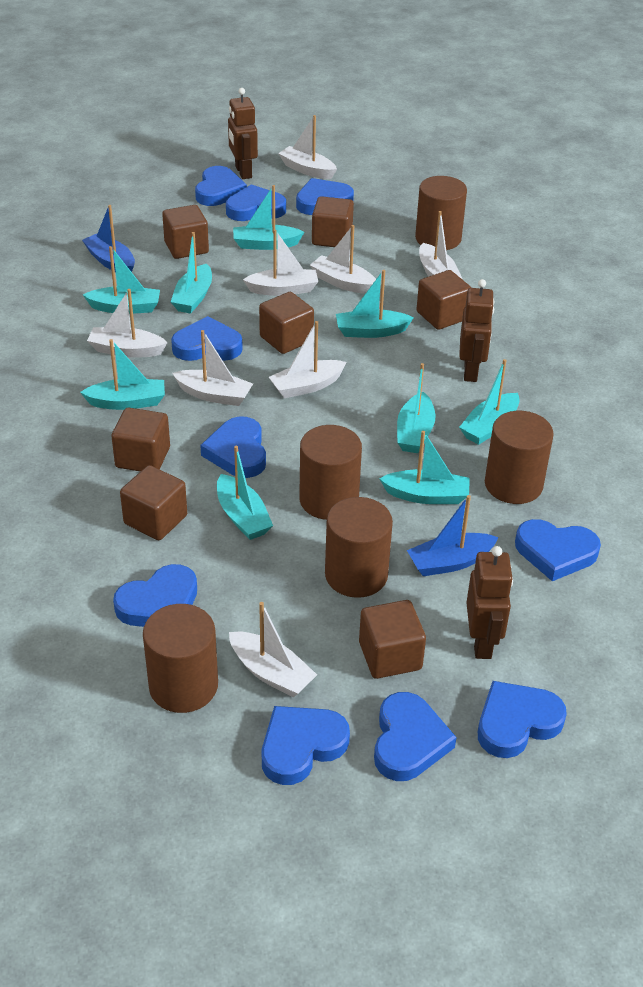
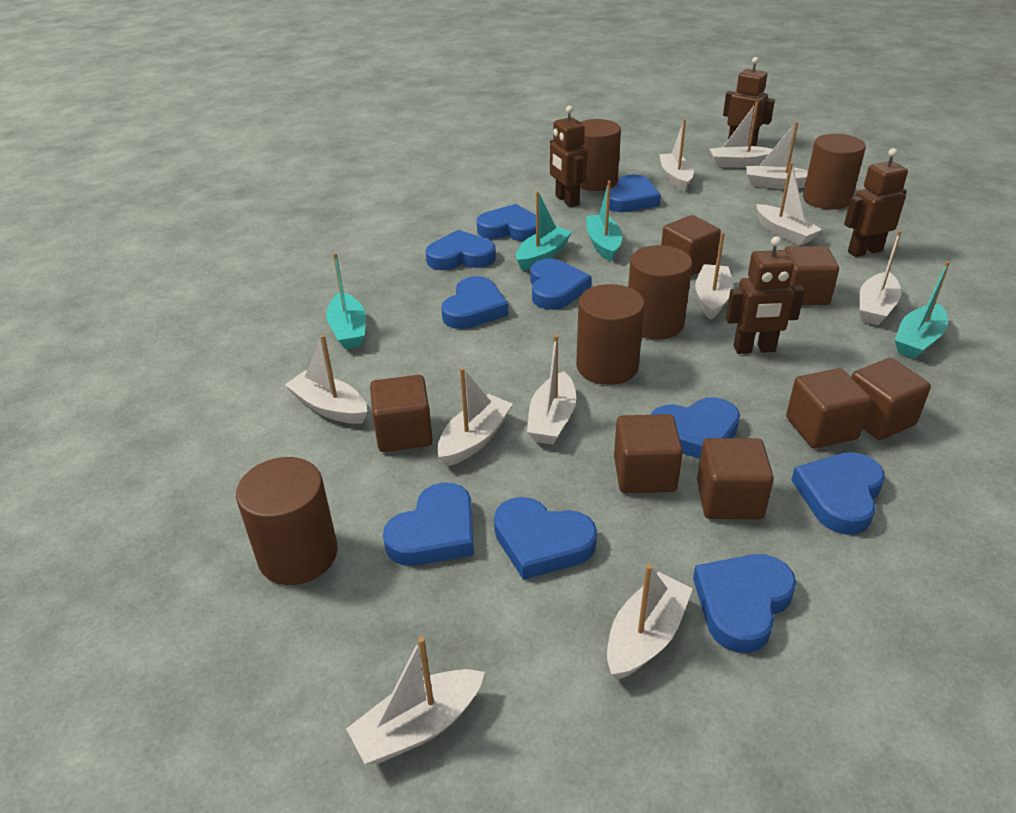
blue boat: [82,205,135,272] [407,495,499,576] = 2 -> none = 0
brown robot: [228,88,258,179] [459,279,494,382] [466,546,513,659] = 3 -> [550,106,587,207] [723,57,775,146] [726,236,805,354] [844,148,908,257] = 4
turquoise boat: [80,339,165,410] [83,246,160,314] [171,232,212,314] [217,446,273,540] [233,185,304,250] [336,270,414,338] [379,431,470,504] [397,363,435,453] [459,359,520,445] = 9 -> [326,253,366,349] [516,191,572,270] [586,181,622,261] [895,261,950,359] = 4
white boat: [87,289,168,358] [172,330,253,406] [229,602,317,697] [243,229,318,296] [269,321,347,398] [278,115,337,179] [310,225,376,294] [419,211,462,279] = 8 -> [285,335,367,424] [346,637,485,764] [437,367,513,467] [527,335,576,444] [607,564,693,680] [659,119,694,192] [695,232,734,320] [710,102,773,168] [746,122,808,189] [756,162,822,246] [859,230,902,325] = 11

